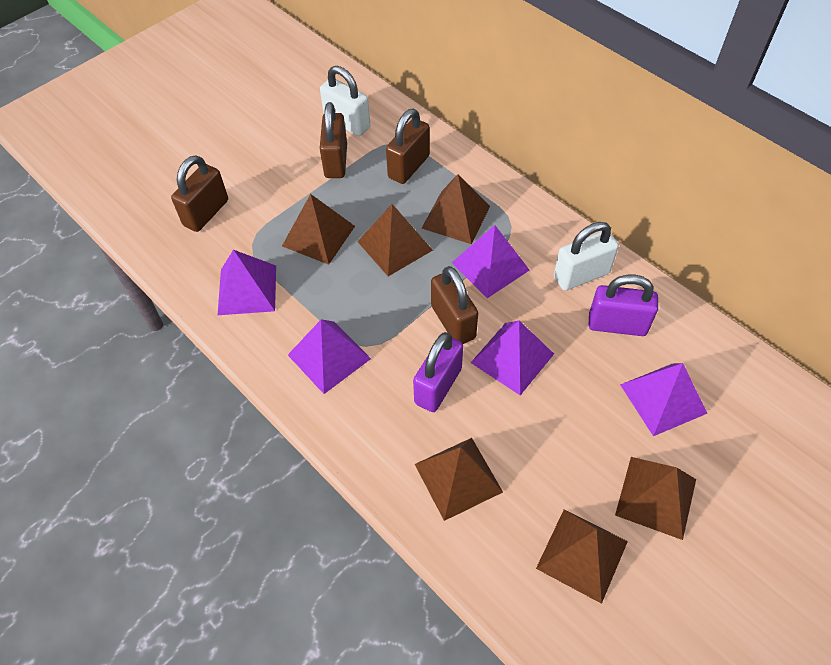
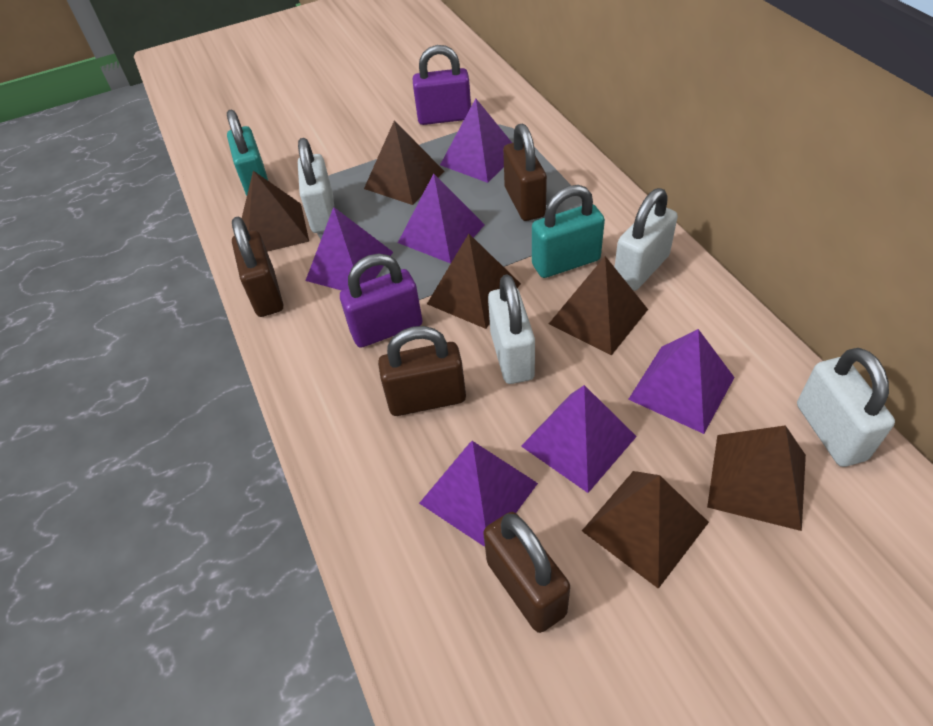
purple pyramid: [218,250,276,315] [288,319,371,394] [452,225,530,298] [471,321,554,395] [620,363,708,436] = 5 -> [305,207,393,291] [398,174,485,264] [419,441,538,547] [440,98,512,183] [521,385,637,493] [628,329,735,434] = 6
turquoise padlock: none = 0 -> [227,110,268,196] [532,185,605,278] = 2
white padlock: [320,66,370,136] [554,222,619,290] = 2 -> [298,138,334,233] [488,274,535,384] [615,188,678,291] [797,348,895,467] = 4

